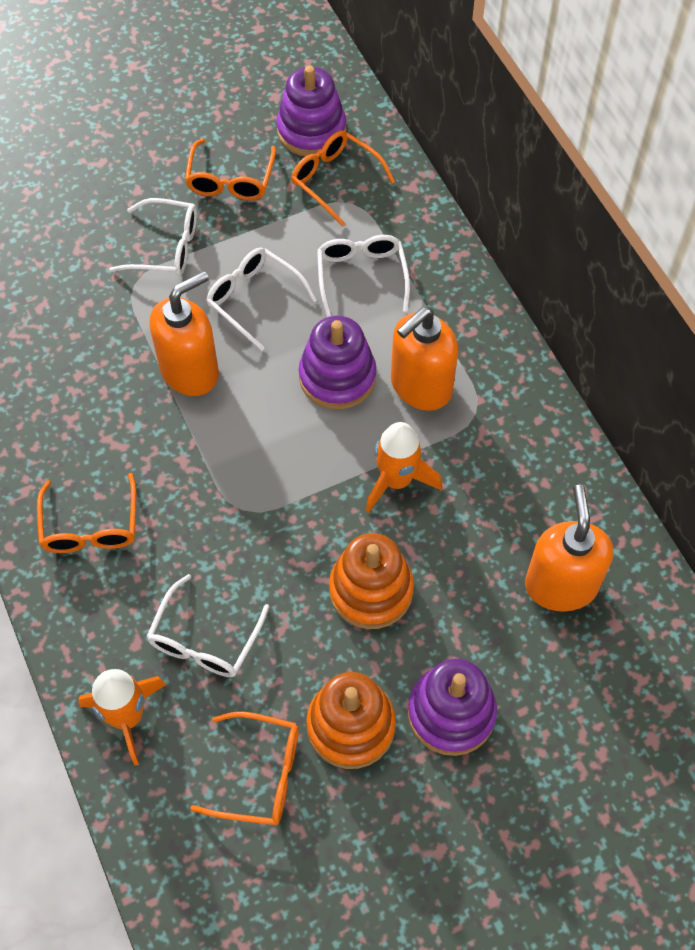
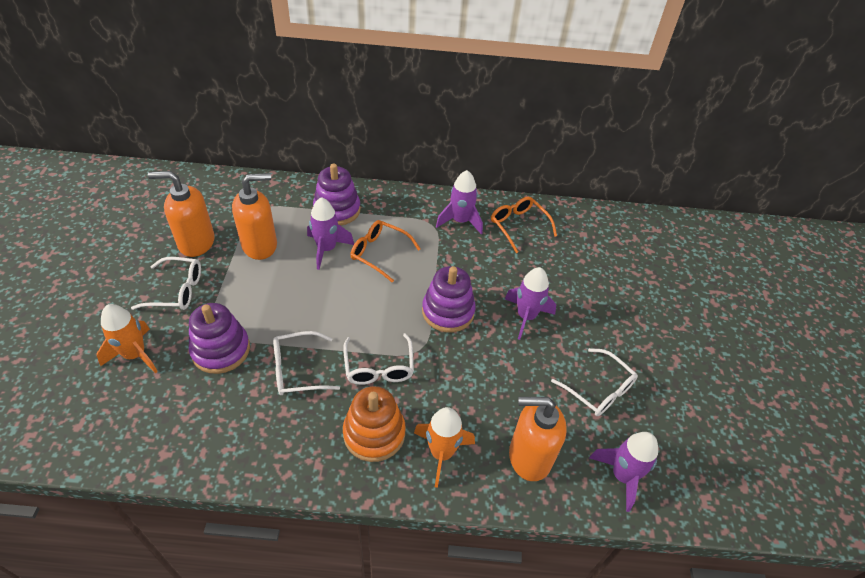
orange glasses: [37,473,136,553] [185,138,276,201] [190,711,299,825] [291,130,395,227] = 4 -> [350,220,420,283] [491,197,557,253] = 2
orange stacking toy: [306,672,396,769] [329,533,414,629] = 2 -> [343,386,406,462] = 1
purple rocket: none = 0 -> [307,197,354,270] [436,170,483,234] [505,267,556,340] [589,432,658,512] = 4

